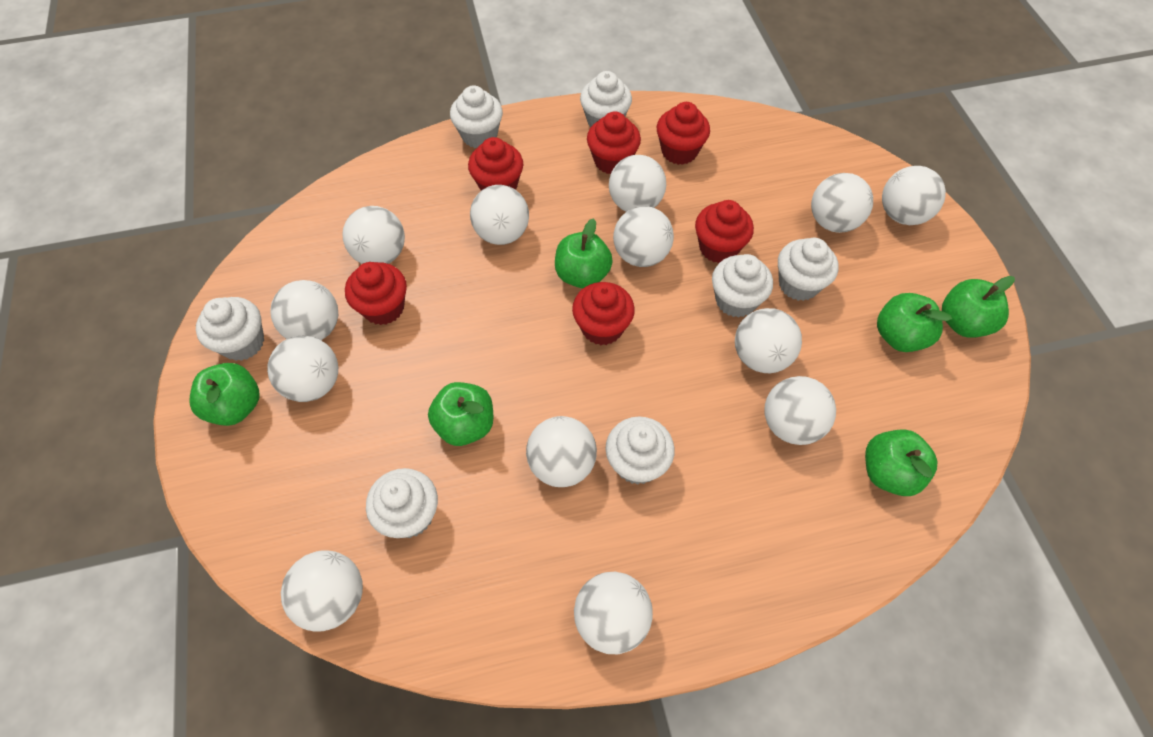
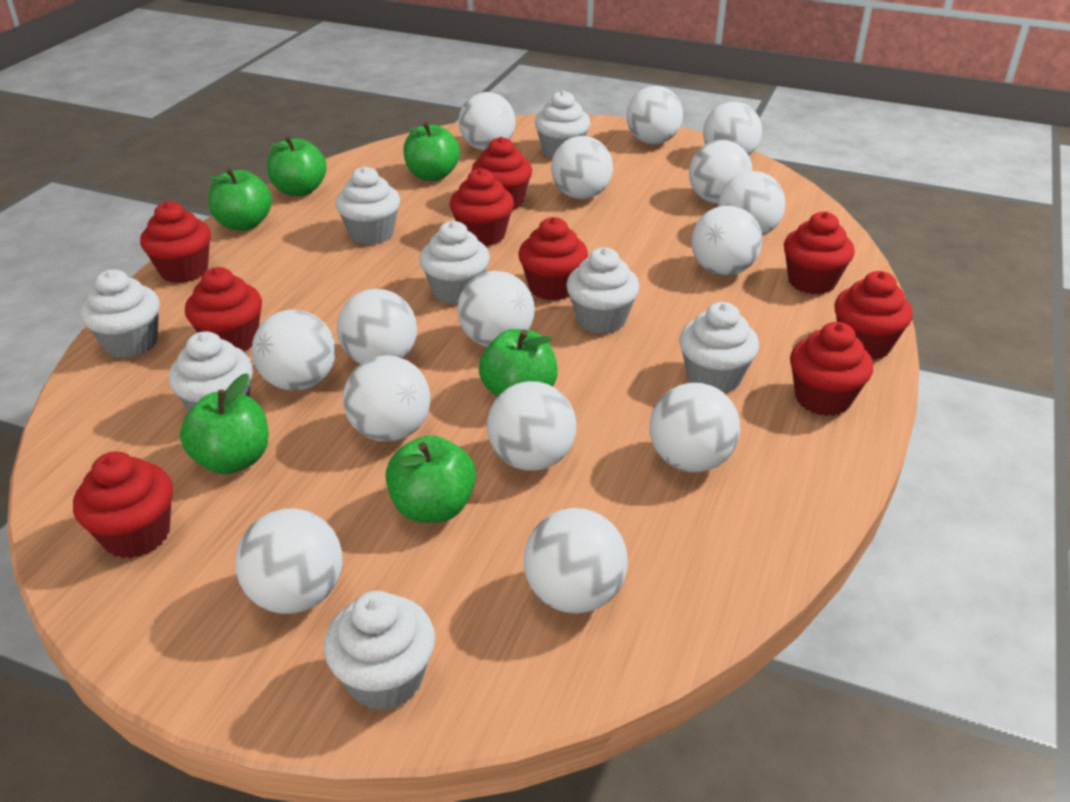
red cupcake: [345,262,407,325] [468,137,523,191] [572,282,635,345] [587,111,641,174] [657,102,710,165] [695,200,754,263] = 6 -> [73,451,173,559] [140,201,211,283] [185,267,262,351] [450,168,514,246] [471,137,532,210] [518,217,588,301] [784,211,855,294] [790,322,873,416] [835,271,913,360] = 9
white ball: [267,335,338,402] [270,280,338,340] [281,550,363,632] [342,206,405,264] [470,185,529,245] [526,416,597,487] [574,572,653,654] [609,155,666,212] [613,206,674,267] [735,308,802,373] [765,376,836,445] [811,173,873,233] [882,166,946,225] = 13 -> [235,508,342,614] [252,309,336,391] [337,289,417,364] [343,355,430,442] [457,271,535,347] [459,92,516,151] [487,381,576,471] [524,508,628,614] [551,136,613,199] [626,86,683,144] [650,383,740,472] [689,140,752,204] [691,205,762,276] [703,102,762,155] [718,171,785,236] = 15
white cupcake: [196,297,264,361] [366,468,438,538] [450,85,503,148] [580,71,632,128] [605,416,675,485] [712,254,773,318] [778,237,839,301] = 7 -> [80,269,160,359] [169,331,253,411] [324,591,435,711] [336,166,400,245] [419,221,490,305] [535,90,590,159] [566,247,640,334] [679,302,759,393] = 8

